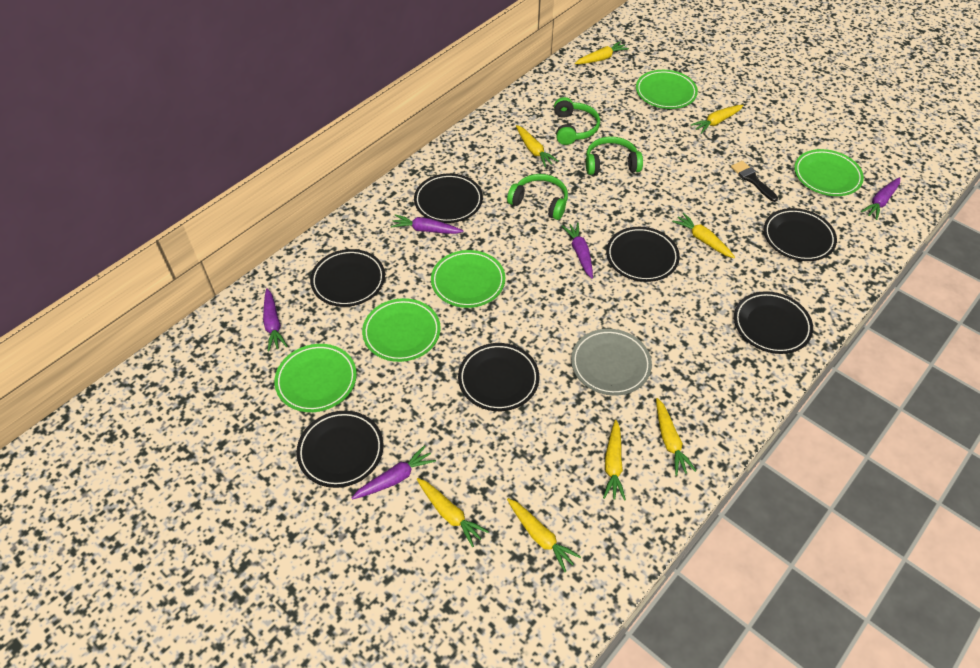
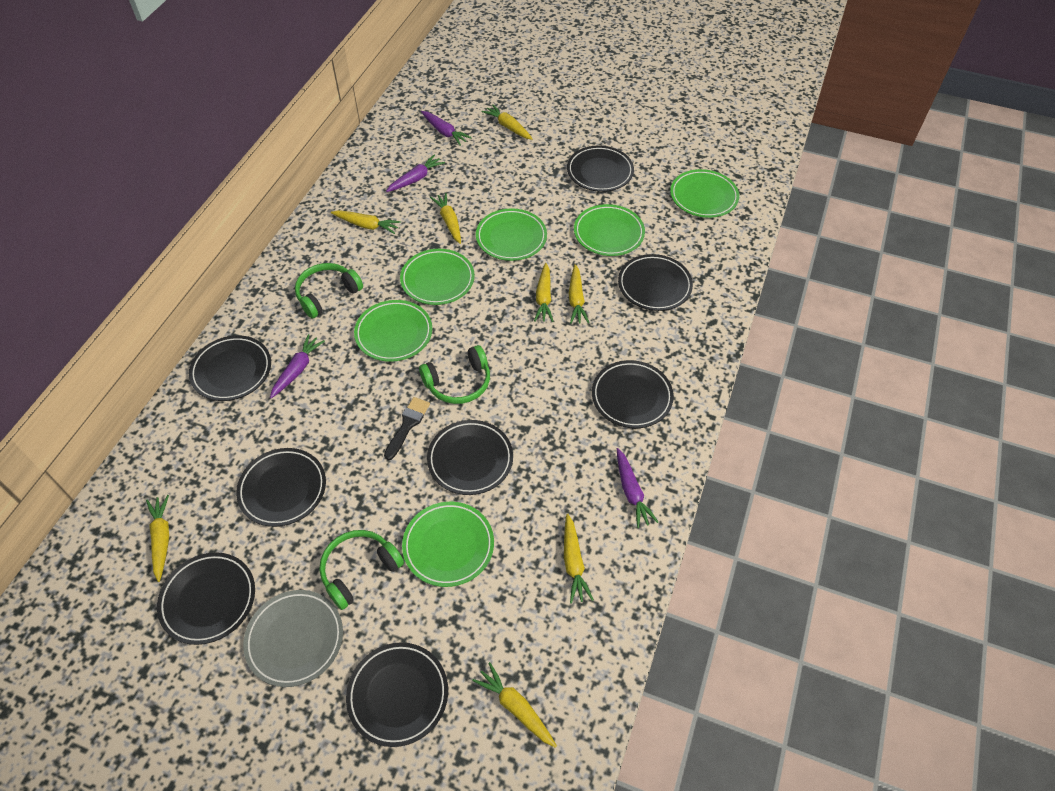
black plate: [296,411,383,488] [310,249,385,307] [414,173,483,223] [458,343,539,411] [606,227,680,282] [734,291,813,354] [763,208,837,261] = 7 -> [157,552,255,645] [189,335,271,401] [236,448,326,527] [346,642,448,747] [427,420,513,495] [567,146,634,192] [592,360,674,428] [618,254,693,311] = 8
green plate: [274,344,357,412] [362,298,441,362] [431,250,505,308] [636,70,698,109] [794,149,864,196] = 5 -> [354,300,432,362] [400,249,475,305] [402,502,494,587] [476,208,547,261] [574,204,645,256] [670,169,739,218] = 6
purple carrot: [263,288,288,352] [352,445,436,500] [391,215,463,234] [562,222,593,279] [861,177,900,220] = 5 -> [270,334,325,398] [386,155,445,192] [421,111,472,146] [617,448,658,528] = 4

